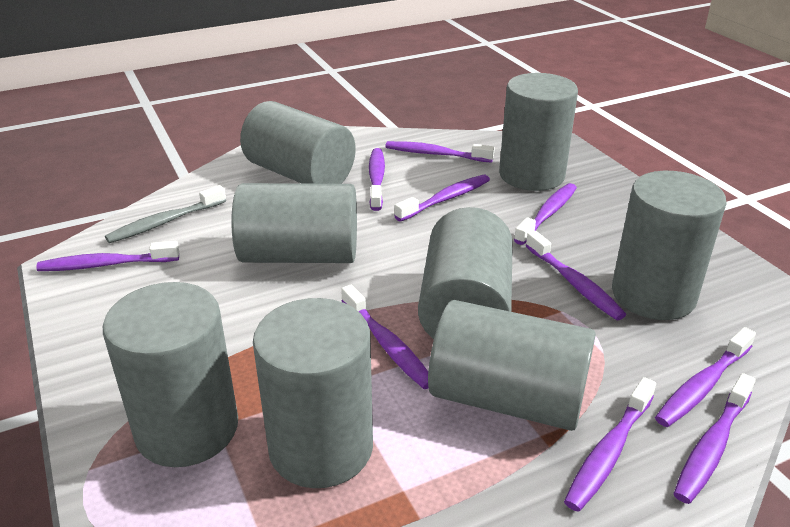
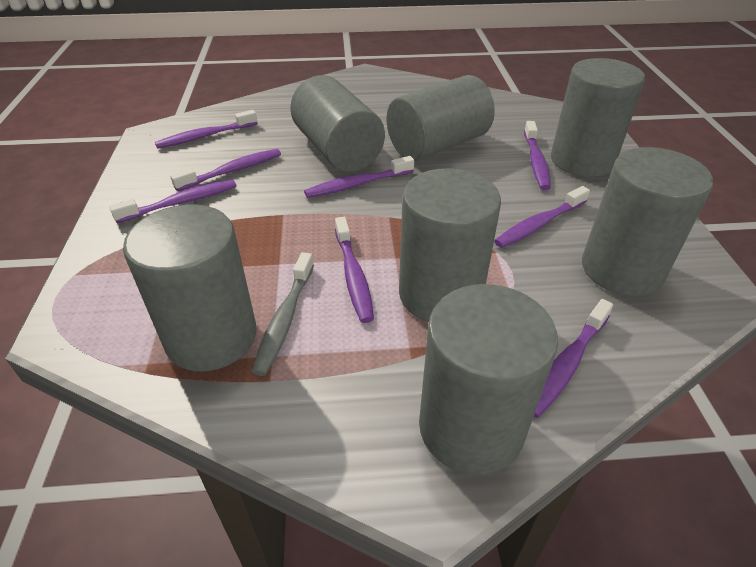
grey cylinder: [103,282,238,467] [231,183,357,263] [240,101,356,184] [253,298,373,488] [418,207,513,339] [428,300,596,431] [499,73,578,191] [612,171,727,320] = 8 -> [123,205,257,371] [290,75,385,172] [387,75,495,161] [399,168,501,322] [419,284,558,475] [551,58,645,177] [582,147,713,296] = 7
purple toothbrush: [36,241,179,271] [341,285,429,389] [369,148,385,211] [385,141,495,163] [394,175,490,221] [514,183,577,245] [525,231,626,320] [564,377,656,512] [655,327,756,427] [673,373,756,504] = 10 -> [109,180,237,223] [155,110,257,149] [170,149,281,191] [304,156,414,198] [335,217,374,323] [494,186,590,248] [524,121,551,190] [534,299,613,418] = 8

